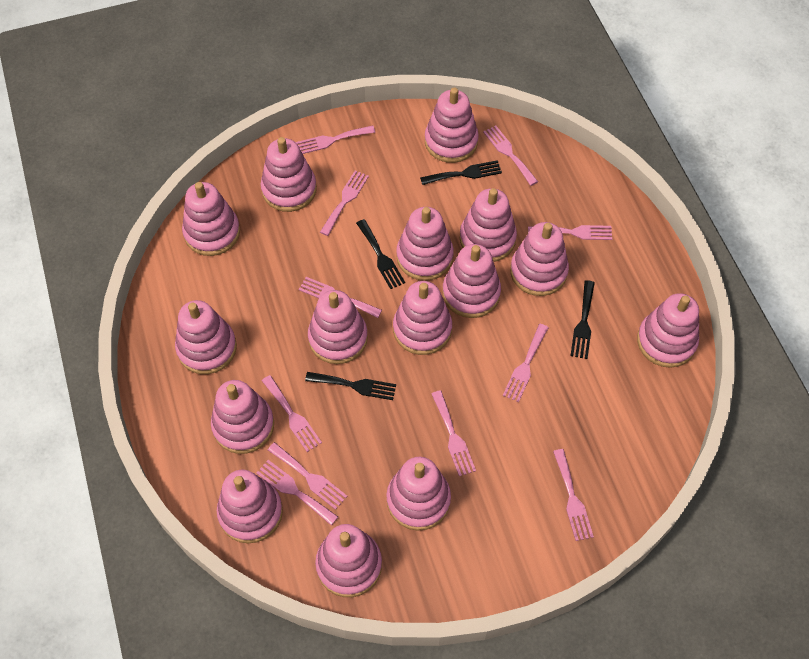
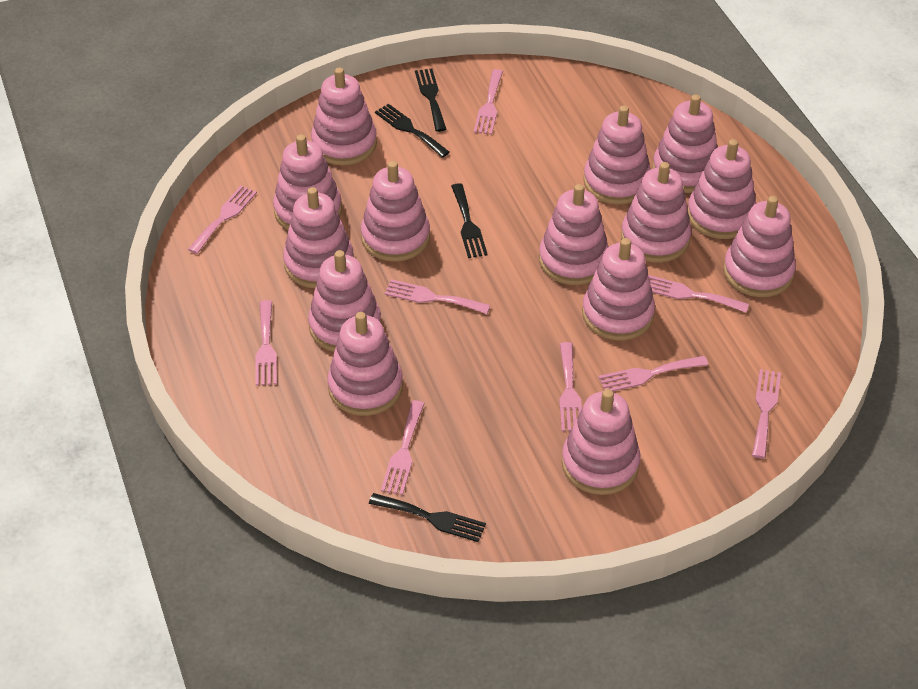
pink fork: [256,460,338,525] [262,375,322,452] [268,442,347,510] [296,126,375,154] [299,277,382,318] [320,170,369,236] [432,390,476,476] [483,126,538,186] [503,324,549,402] [528,225,612,240] [553,449,594,541] = 11 -> [188,186,257,254] [255,300,277,386] [381,400,425,495] [385,279,490,314] [474,69,503,135] [559,342,582,431] [599,356,708,391] [648,275,749,313] [752,369,781,459] = 9
pink stacking toy: [175,300,237,374] [182,182,240,256] [211,380,274,454] [217,470,283,543] [261,137,317,212] [308,290,368,364] [315,524,382,597] [386,457,451,531] [393,281,452,355] [396,207,454,281] [425,88,479,163] [442,244,501,318] [460,188,517,262] [510,222,569,296] [637,293,699,368] = 15 -> [273,134,342,230] [283,187,354,288] [308,250,381,352] [311,67,377,165] [328,312,403,416] [361,161,430,262] [539,184,609,285] [562,389,641,495] [582,238,655,340] [583,105,651,205] [621,162,691,263] [652,94,718,193] [687,139,756,239] [723,196,796,297] = 14

